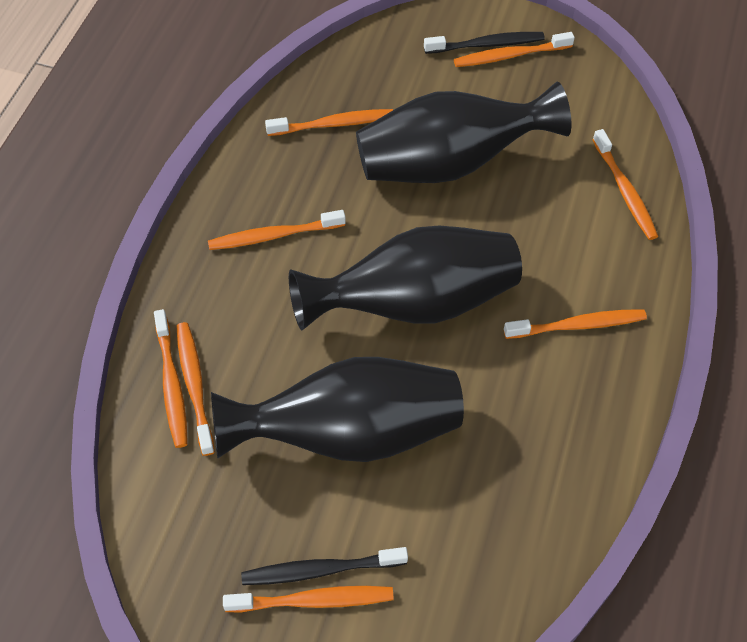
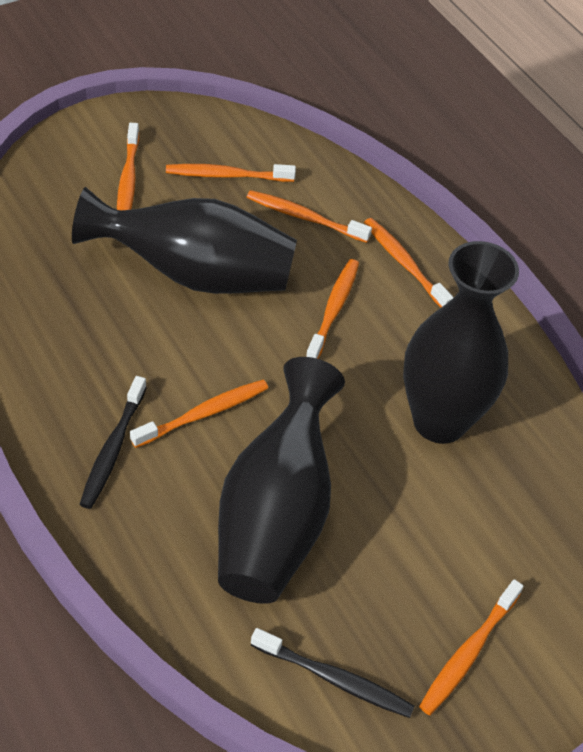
orange toothbrush: [154,309,188,448] [176,322,215,456] [208,210,346,250] [223,586,393,612] [265,109,393,136] [454,32,575,67] [504,309,647,339] [592,129,658,240] = 8 -> [117,123,139,210] [130,380,268,448] [166,164,296,182] [247,190,372,243] [306,259,359,359] [364,218,454,308] [419,579,524,715] = 7

